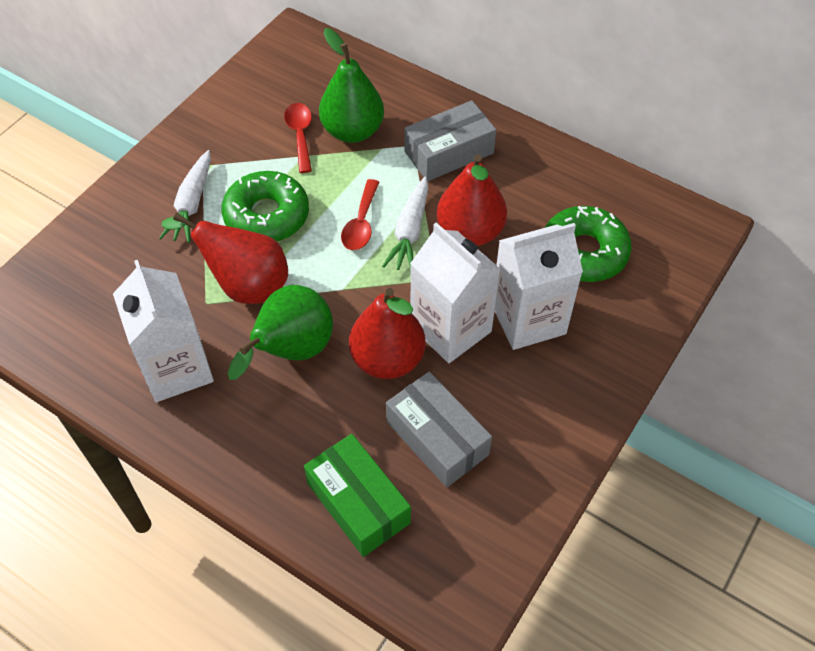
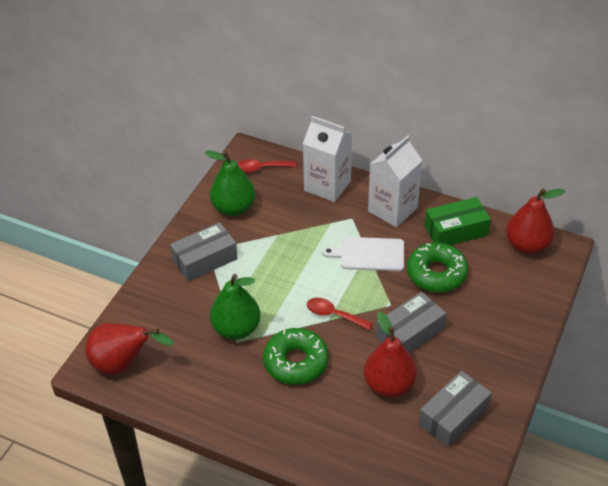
grey box: [386,372,492,487] [404,100,496,181] = 2 -> [170,222,238,282] [376,292,446,353] [419,371,492,447] = 3
white carrot: [159,150,211,243] [382,177,429,270] = 2 -> none = 0
white carton: [113,260,214,402] [410,223,500,363] [495,223,583,350] = 3 -> [303,116,352,202] [368,136,423,228] = 2
white cutting board: none = 0 -> [322,237,404,271] = 1

